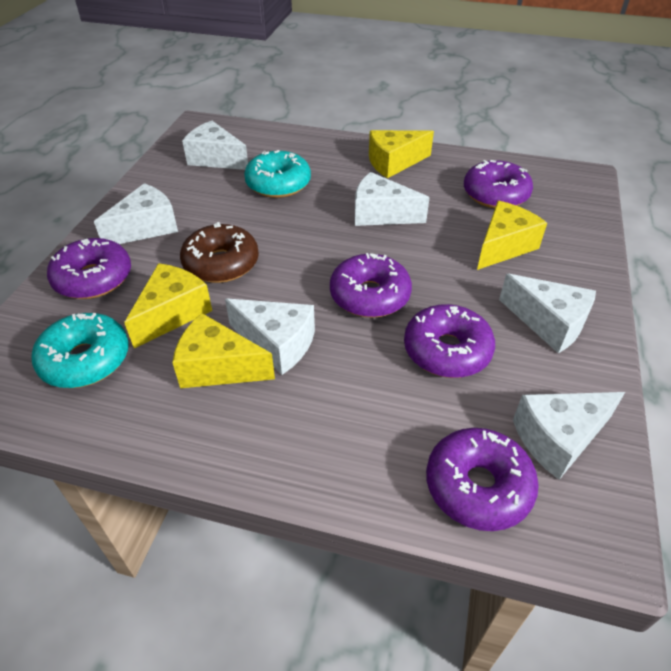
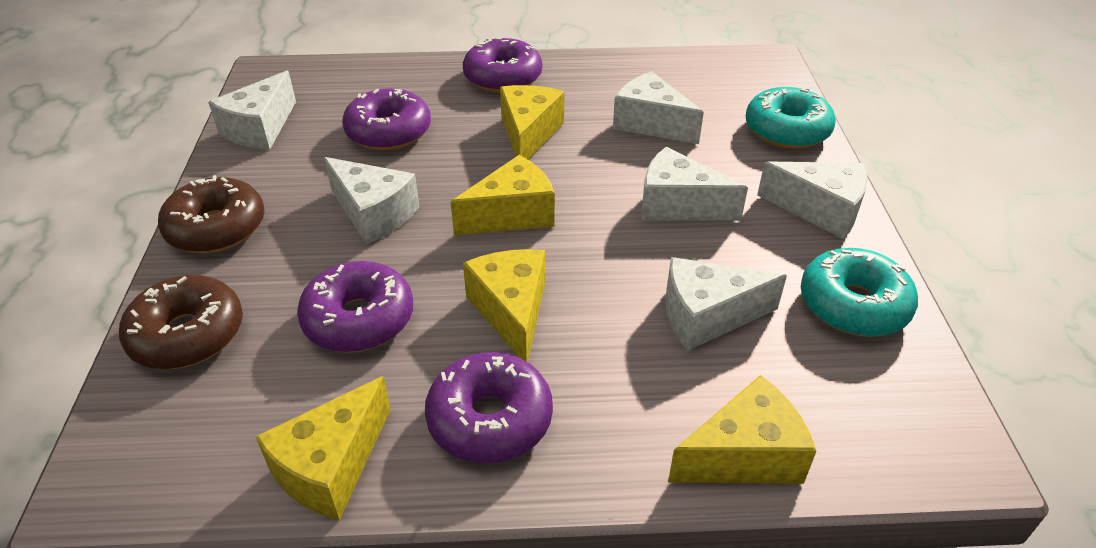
brown donut: [180,222,259,283] = 1 -> [119,275,243,370] [158,175,265,253] = 2
purple donut: [47,238,131,299] [330,253,412,318] [404,304,495,378] [426,428,539,531] [464,160,533,208] = 5 -> [297,261,413,353] [342,88,431,151] [425,352,553,464] [463,37,542,93] = 4
yellow cheese: [124,263,212,348] [172,313,275,388] [369,130,434,178] [477,201,547,270] = 4 -> [255,376,391,520] [451,155,555,235] [463,249,545,362] [500,85,564,159] [668,375,816,484] = 5

